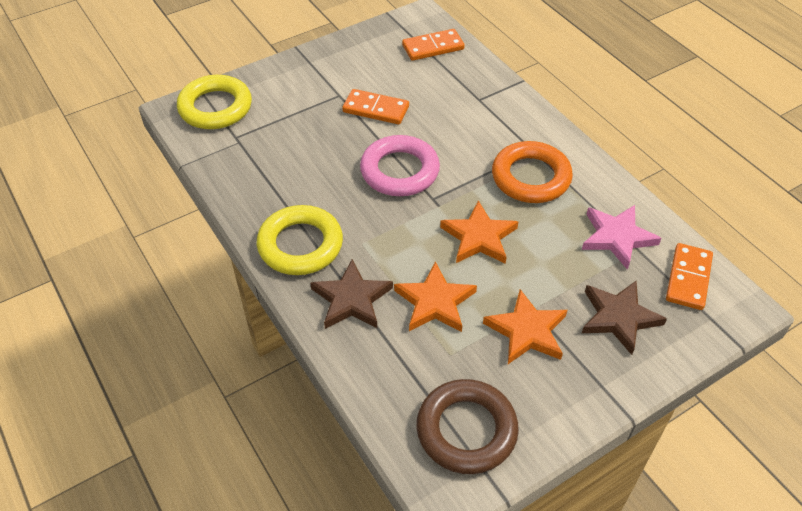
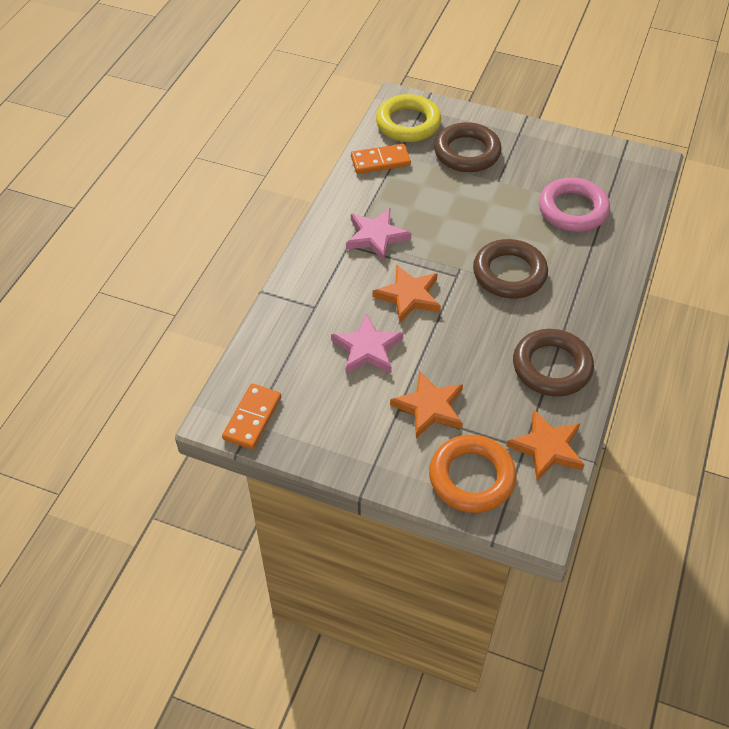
brown ring: [416,379,519,474] = 1 -> [434,122,502,172] [473,239,548,299] [513,329,594,397] = 3
brown star: [310,259,393,329] [582,281,667,355] = 2 -> none = 0
orange domino: [342,89,409,124] [402,29,465,61] [666,243,713,310] = 3 -> [222,384,281,449] [351,144,411,174] = 2
pink star: [582,205,661,270] = 1 -> [331,314,403,374] [346,208,411,261] = 2
yellow ring: [177,75,252,129] [257,205,343,275] = 2 -> [376,94,441,142] = 1

